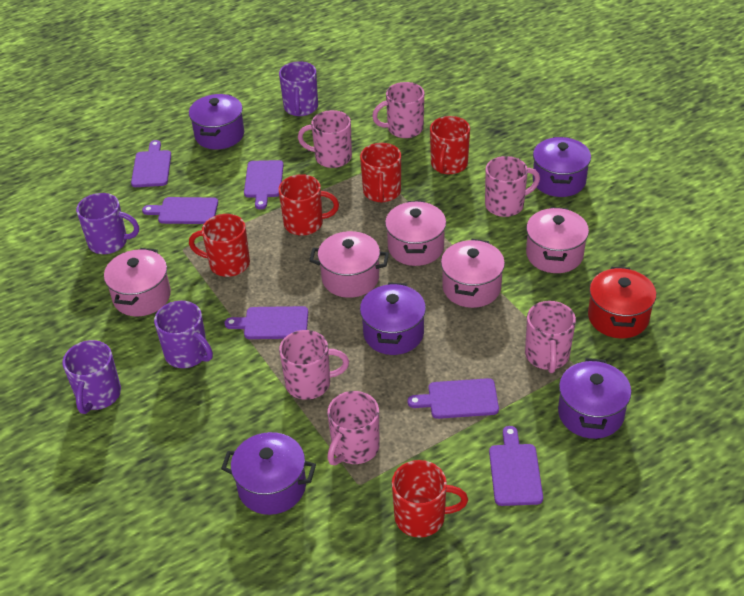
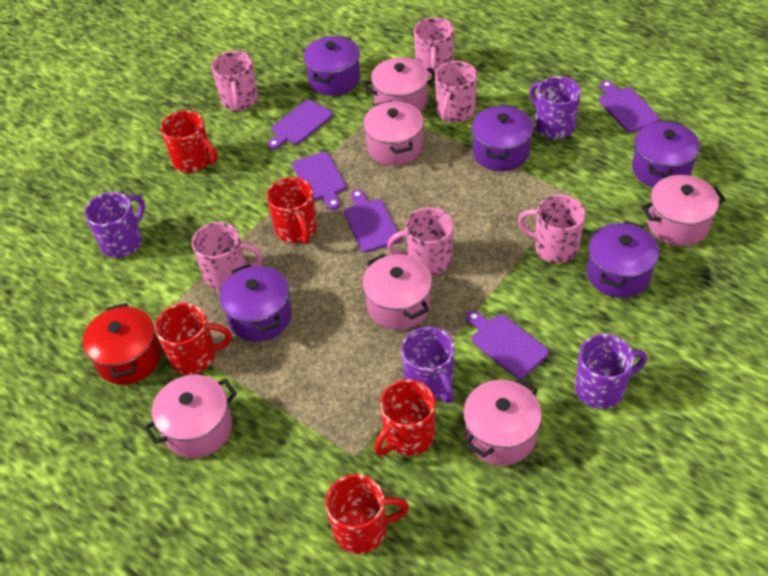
pink pot: [104,248,171,317] [309,231,389,298] [385,201,446,266] [441,239,505,308] [526,207,589,273] = 5 -> [144,375,237,458] [362,254,432,330] [363,57,435,112] [363,100,424,166] [463,378,542,465] [641,175,726,246] = 6
purple cutting board: [131,140,171,187] [142,197,218,224] [224,306,308,339] [244,160,284,210] [408,378,499,419] [489,426,543,506] = 6 -> [268,100,333,150] [292,152,346,210] [344,189,400,253] [466,310,549,379] [599,80,660,133] = 5

